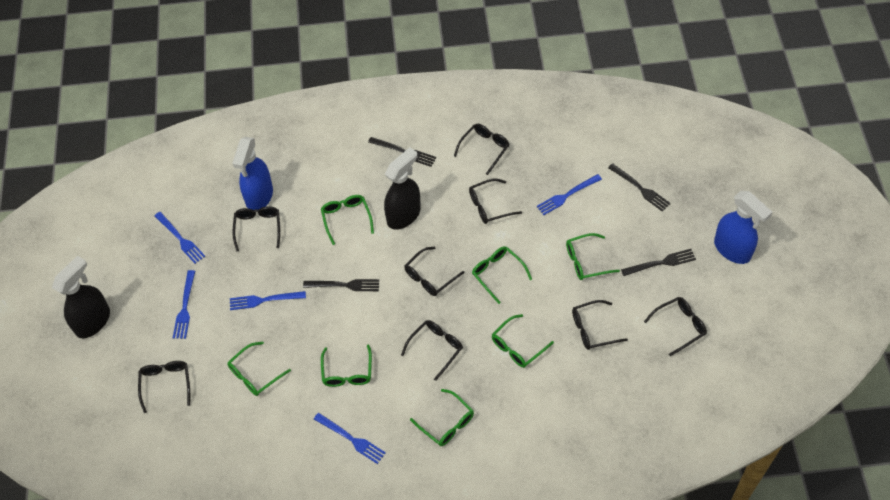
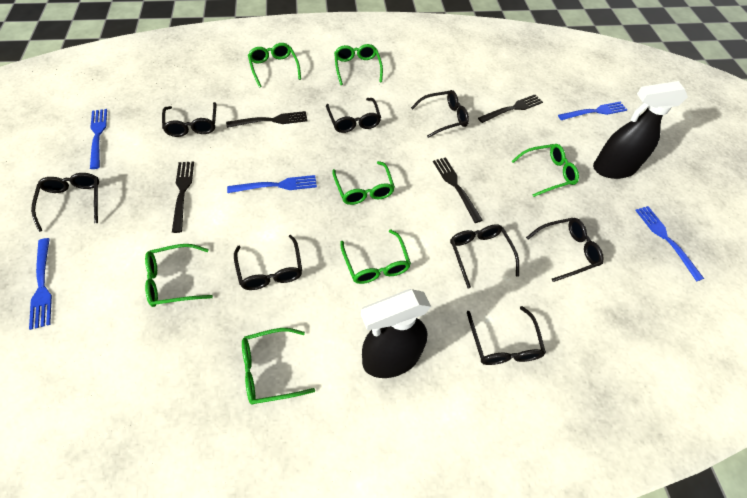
blue spray bottle: [232,137,273,210] [714,191,772,264] = 2 -> none = 0

